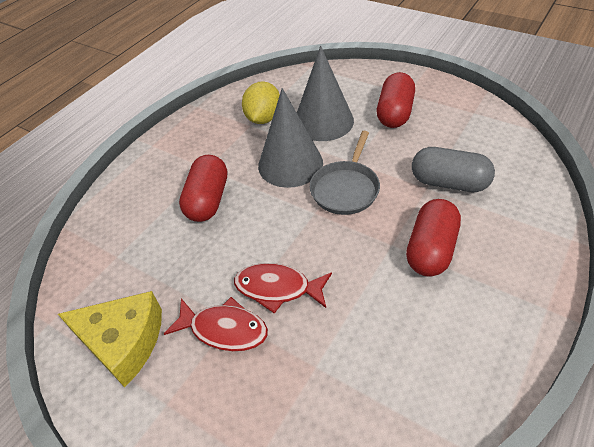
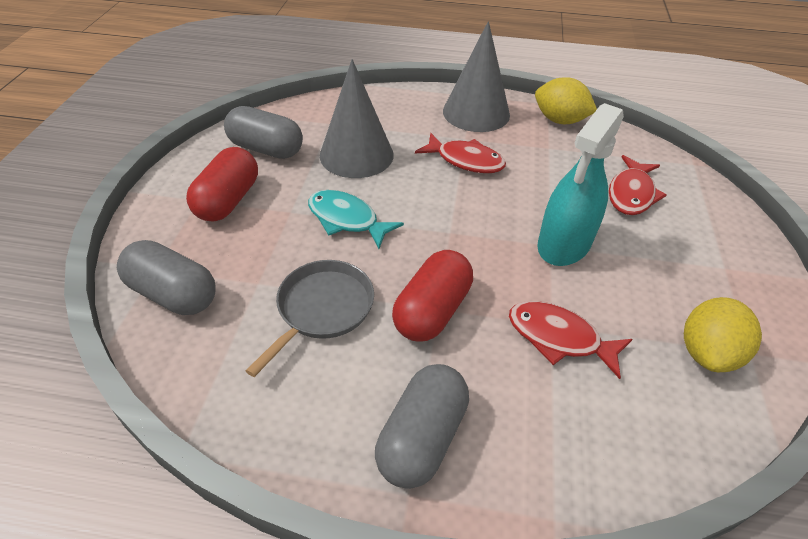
grey capsule: [412,147,495,192] = 1 -> [117,240,216,315] [224,106,303,159] [375,364,469,489] = 3
red capsule: [179,155,227,222] [377,72,415,128] [406,199,461,277] = 3 -> [186,147,258,222] [392,250,473,342] = 2
red fish: [164,297,268,351] [234,263,332,314] = 2 -> [415,133,506,173] [509,301,633,379] [609,155,666,215] = 3
turquoise fish: none = 0 -> [308,190,404,249] = 1
turquoise spray bottle: none = 0 -> [537,103,624,266] = 1
yellow cheese: [58,291,162,387] = 1 -> none = 0
yellow lemon: [242,81,280,124] = 1 -> [535,77,597,124] [684,297,762,372] = 2

